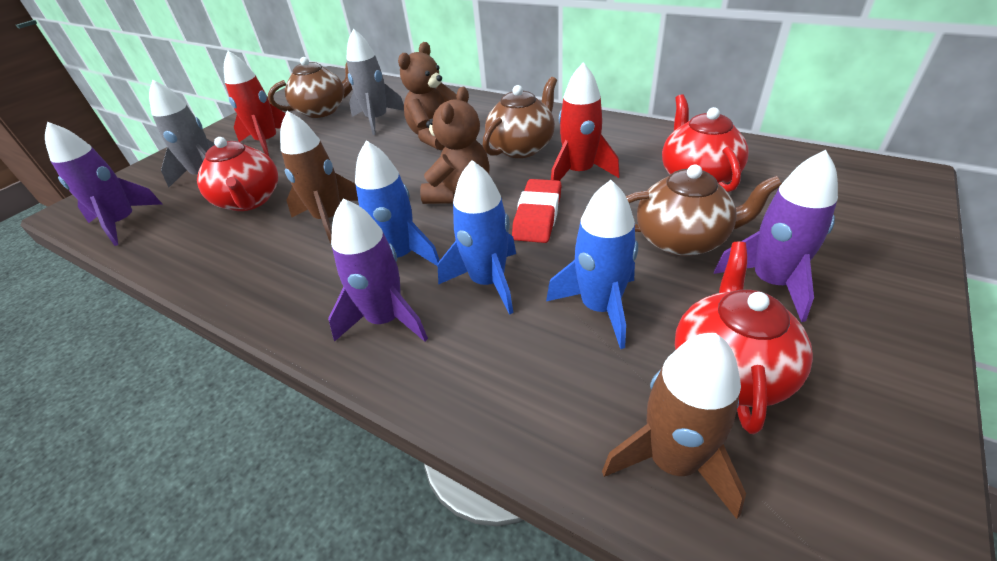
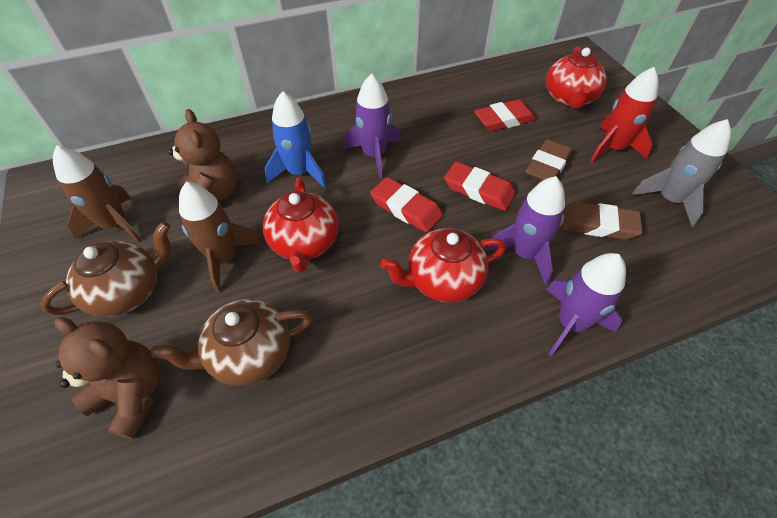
blue rocket: [355,140,440,266] [438,160,516,315] [546,180,638,349] = 3 -> [265,91,327,188] = 1
brown eraser: none = 0 -> [525,139,572,181] [561,201,643,240] = 2
brown teapot: [268,57,353,118] [483,77,557,158] [626,165,782,256] = 3 -> [41,222,171,317] [151,299,312,386] = 2
grey rocket: [149,79,215,188] [346,29,404,135] = 2 -> [632,119,731,227] = 1
red eraser: [512,179,562,243] = 1 -> [370,177,443,233] [444,162,516,211] [474,99,536,131] = 3
red rocket: [224,51,286,156] [551,63,620,181] = 2 -> [590,67,659,163] = 1

